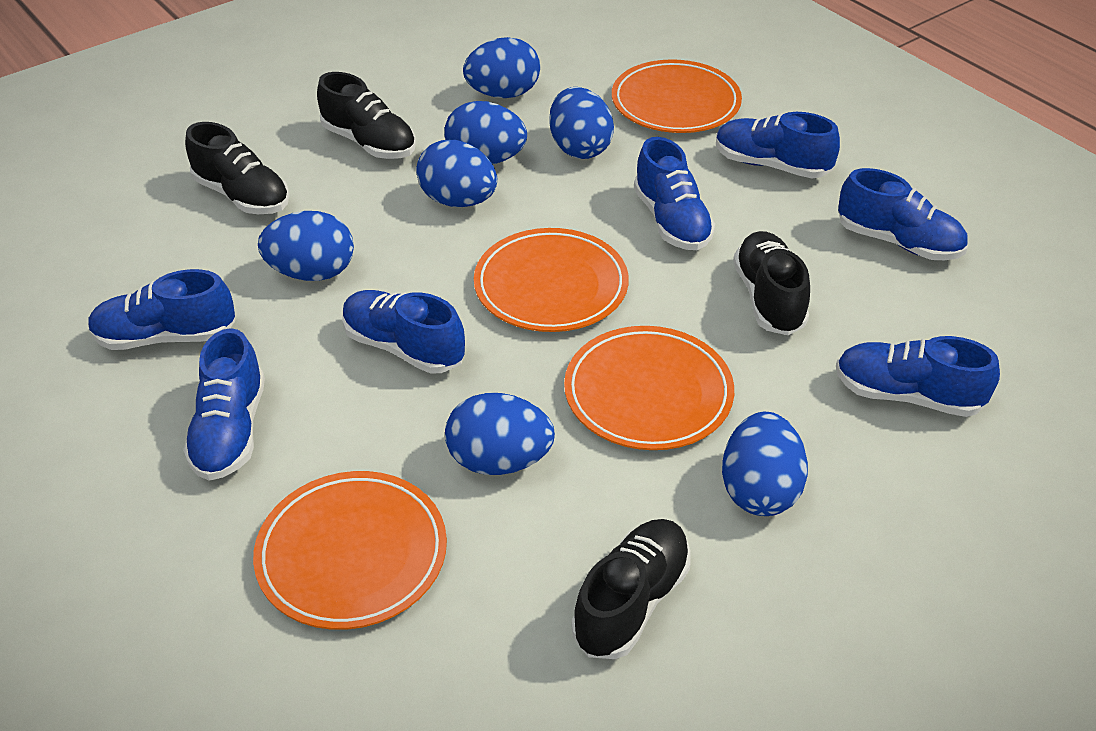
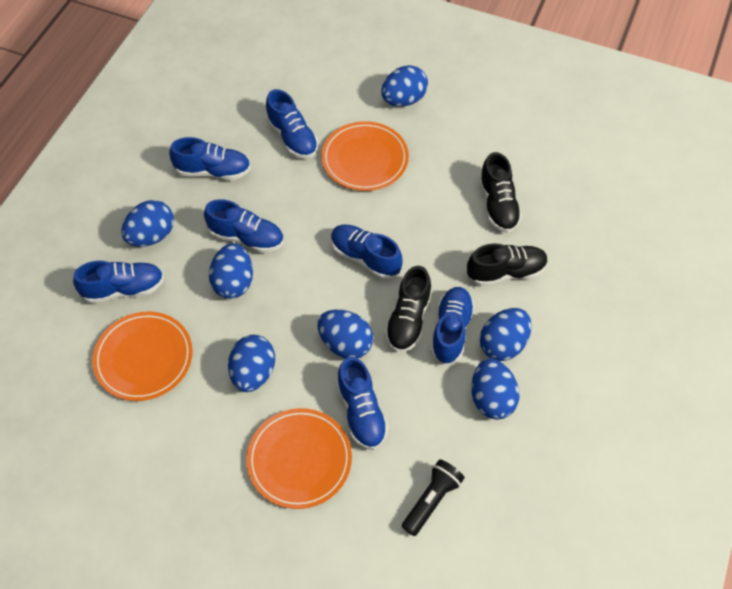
black flashlight: none = 0 -> [402,459,464,536] = 1
black shoe: [185,122,290,214] [317,72,416,159] [572,519,691,659] [733,231,810,335] = 4 -> [385,266,432,352] [467,243,548,286] [479,152,522,233] = 3
orange plate: [253,471,447,630] [474,228,629,332] [564,326,734,450] [612,59,742,133] = 4 -> [92,312,193,401] [246,408,352,509] [321,121,409,191] = 3

